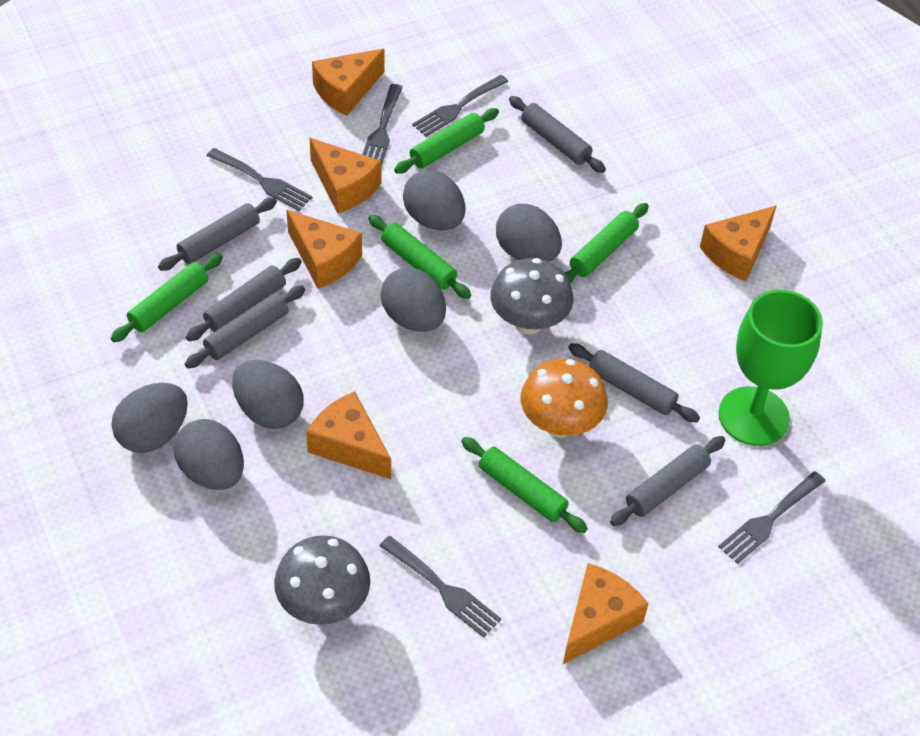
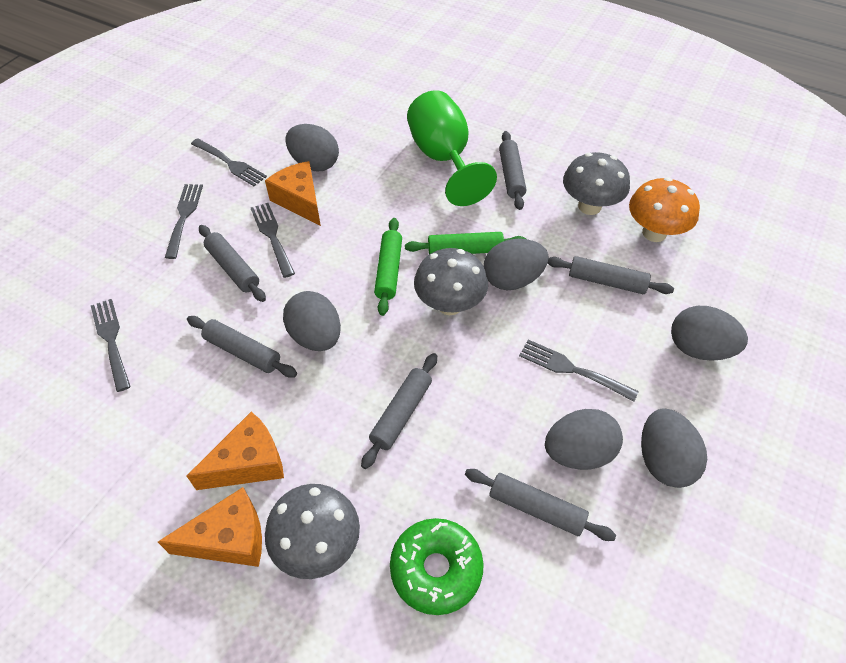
green donut: none = 0 -> [390,518,484,615] = 1
green rolling pin: [111,253,223,342] [368,215,471,299] [394,108,499,174] [461,437,588,533] [565,203,649,283] = 5 -> [374,218,402,316] [405,232,526,254] = 2
grey mushroom: [274,535,370,625] [490,258,573,334] = 2 -> [265,484,360,579] [414,248,488,315] [563,152,630,215] = 3
orange cheese: [287,210,362,289] [306,391,391,479] [310,138,381,214] [312,49,385,116] [563,563,648,664] [700,206,776,281] = 6 -> [158,487,262,567] [187,412,284,490] [265,161,321,226] = 3

